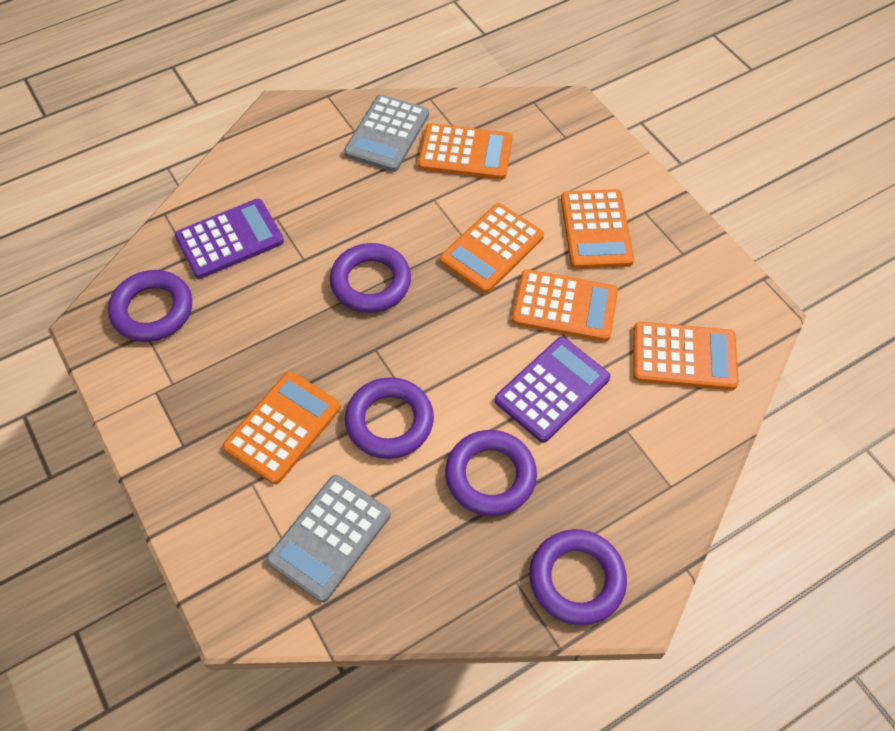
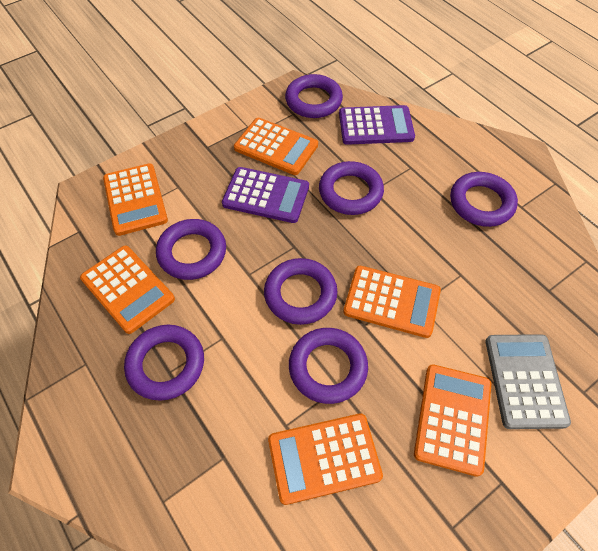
grey calculator: [266,475,391,602] [344,94,429,172] = 2 -> [486,334,571,429] = 1
purple ring: [108,270,192,342] [330,243,411,313] [345,377,434,459] [445,430,537,516] [530,529,627,625] = 5 -> [124,325,204,401] [156,219,226,280] [264,258,337,325] [285,74,343,118] [289,328,368,404] [319,161,384,215] [450,172,518,227] = 7

